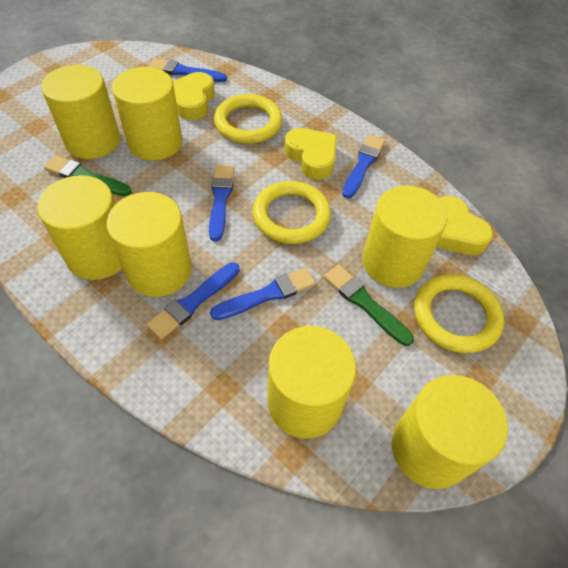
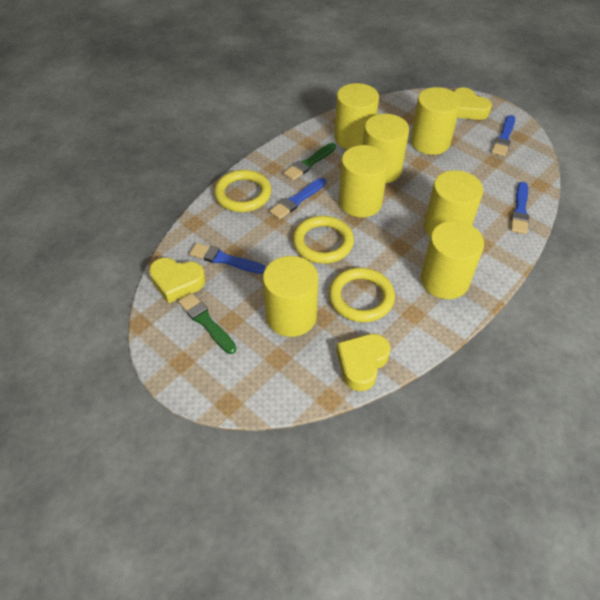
blue brush: [147,262,240,340] [148,58,227,82] [209,165,234,241] [210,268,316,320] [342,135,385,198] = 5 -> [190,243,266,274] [269,178,326,219] [492,115,515,156] [511,182,529,234] = 4

